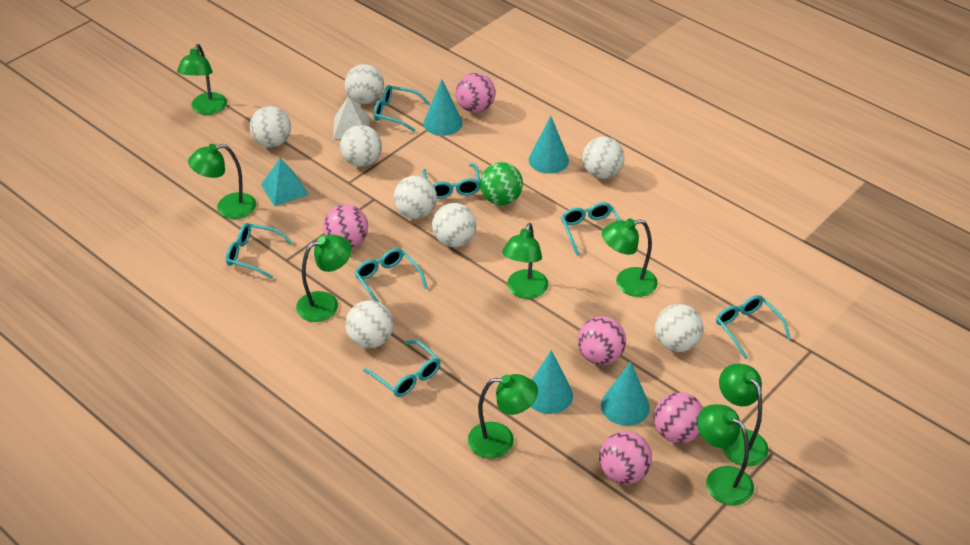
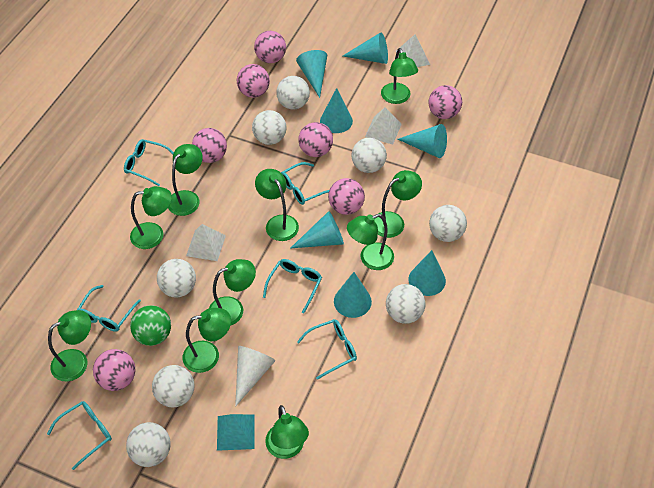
green lamp: [177,44,227,115] [188,144,256,219] [296,235,352,322] [468,374,538,459] [502,223,549,299] [602,218,658,297] [697,404,754,505] [719,364,769,466] = 8 -> [48,310,91,381] [130,186,172,249] [168,144,203,216] [183,308,231,373] [209,259,256,325] [255,169,299,241] [265,405,309,459] [347,214,394,270] [374,170,422,238] [381,48,418,104] = 10
pink ball: [323,204,368,248] [456,73,495,113] [578,316,626,365] [599,431,652,484] [654,392,703,444] = 5 -> [93,349,136,391] [192,128,227,163] [237,64,270,98] [254,31,286,63] [299,122,333,157] [328,178,365,215] [428,85,462,119] = 7
turquoise cone: [424,79,463,136] [529,116,569,174] [531,350,573,414] [601,361,650,426] = 4 -> [291,211,344,248] [296,50,327,98] [320,88,353,133] [334,272,372,318] [343,32,388,64] [398,124,447,158] [408,250,446,296] = 7
turquoise glasses: [226,223,293,279] [355,248,428,303] [363,340,440,397] [373,85,430,132] [422,163,480,199] [561,202,621,256] [716,295,791,360] = 7 -> [47,401,112,470] [77,285,141,332] [124,139,174,186] [263,259,322,314] [281,162,329,205] [297,319,357,380] = 6
white cone: none = 0 -> [235,346,276,407] = 1
white pyramid: [333,96,369,139] = 1 -> [186,224,226,261] [365,108,402,145] [396,35,430,67] = 3

